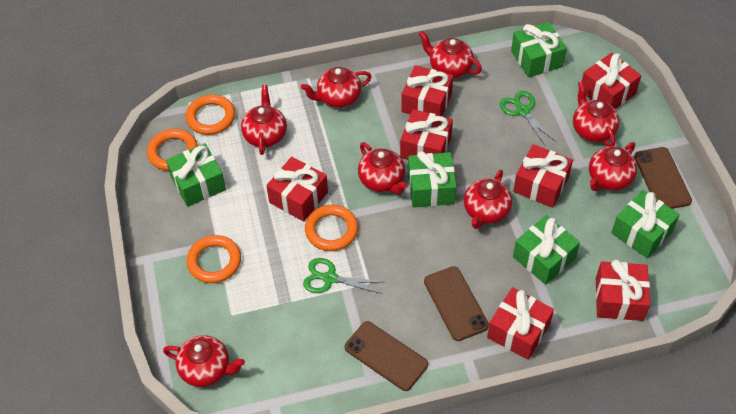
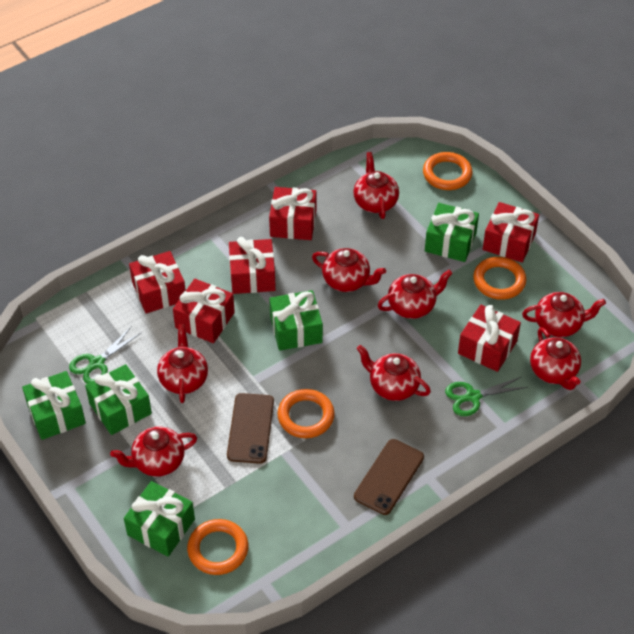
brown phone: [345,321,428,391] [424,266,489,341] [634,147,692,209] = 3 -> [227,393,274,464] [354,439,424,515] = 2
red gift: [266,157,328,221] [400,109,453,160] [401,65,453,116] [487,287,554,360] [513,144,573,208] [582,53,641,109] [596,260,650,321] = 7 -> [129,251,186,313] [173,279,235,343] [229,237,276,294] [269,187,316,240] [458,305,521,372] [483,202,539,262] = 6

